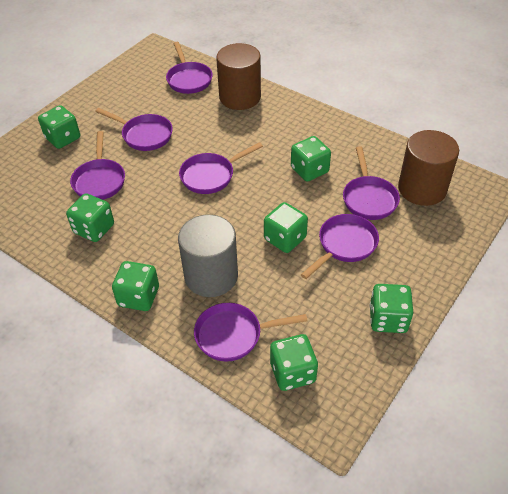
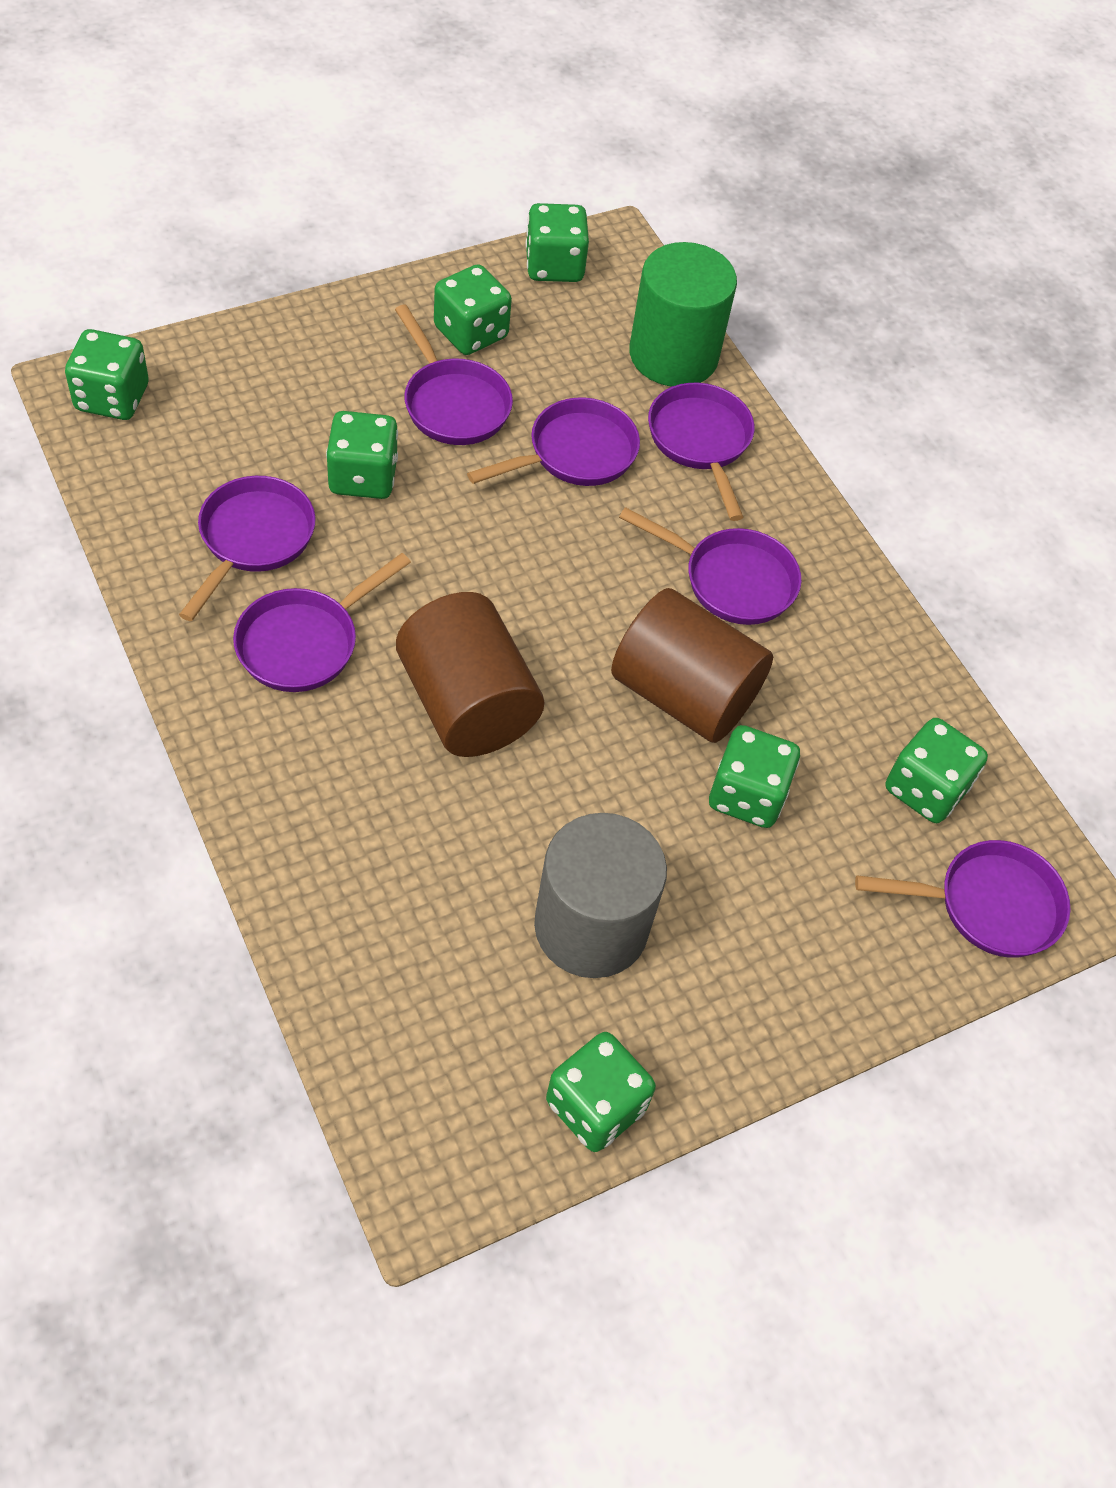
green cylinder: none = 0 -> [629,242,737,386] = 1

